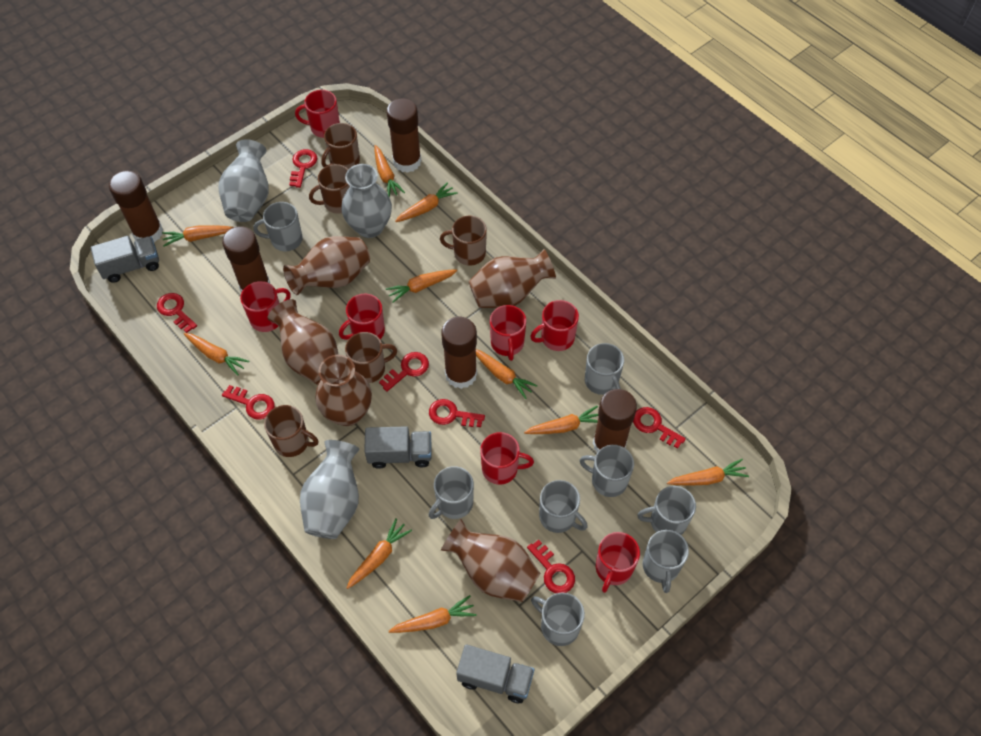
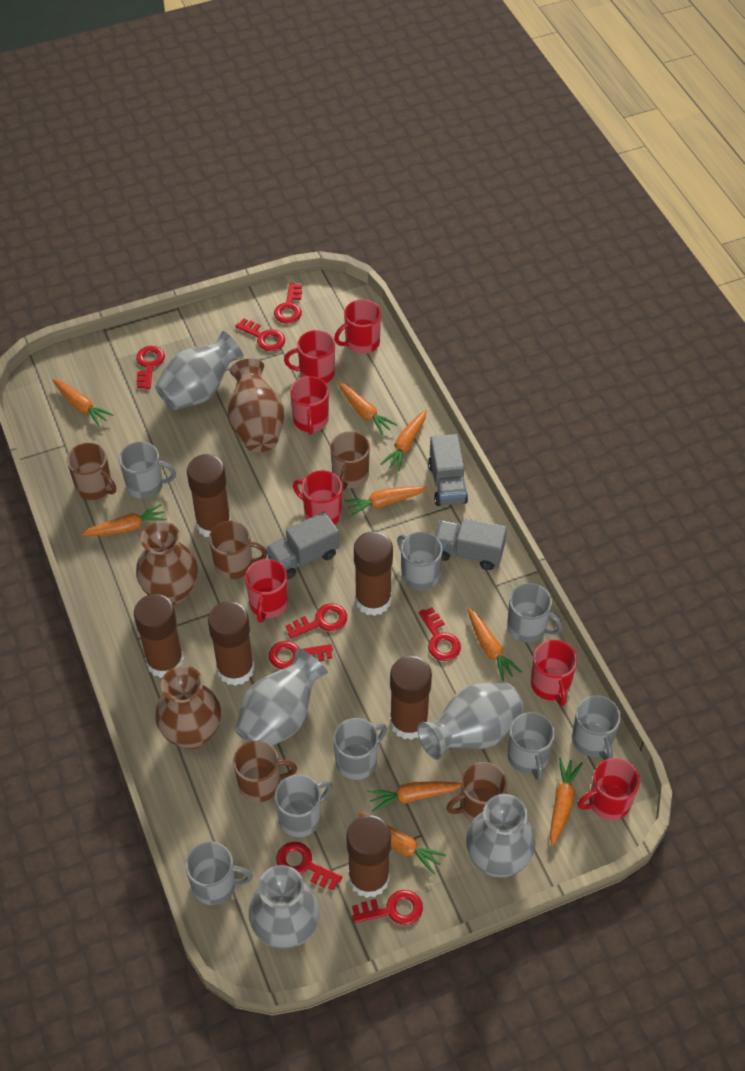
brown glue stick: [109,171,163,242] [222,226,270,293] [387,98,421,173] [441,317,477,389] [593,389,637,452] = 5 -> [134,594,184,678] [187,454,231,537] [208,601,255,686] [346,815,391,898] [354,531,393,616] [390,656,432,740] = 6
brown vase: [267,299,338,385] [283,236,370,295] [315,355,372,426] [441,519,540,602] [468,249,556,308] = 5 -> [136,521,198,606] [155,665,221,750] [228,359,284,452] = 3
grey vase: [219,139,269,222] [300,440,360,539] [341,164,392,238] = 3 -> [155,331,244,410] [235,648,328,746] [249,865,320,949] [417,683,524,760] [466,794,535,878] = 5
orange carrot: [162,225,234,247] [184,333,250,376] [346,518,412,589] [375,145,405,198] [386,269,457,303] [389,595,477,633] [395,182,458,222] [476,349,538,399] [524,406,598,434] [667,459,749,486] = 10 -> [52,379,113,427] [81,504,167,536] [338,382,397,435] [344,486,427,517] [358,814,446,875] [367,781,461,812] [381,410,426,471] [467,607,522,681] [550,757,583,846] = 9
red key: [157,293,197,333] [222,385,275,419] [289,149,317,188] [379,352,429,392] [429,399,485,427] [527,540,575,593] [633,407,686,449] = 7 -> [136,346,165,389] [235,318,285,351] [269,641,333,669] [274,283,302,324] [276,842,342,891] [286,603,347,639] [352,890,423,925] [419,607,461,661] = 8

